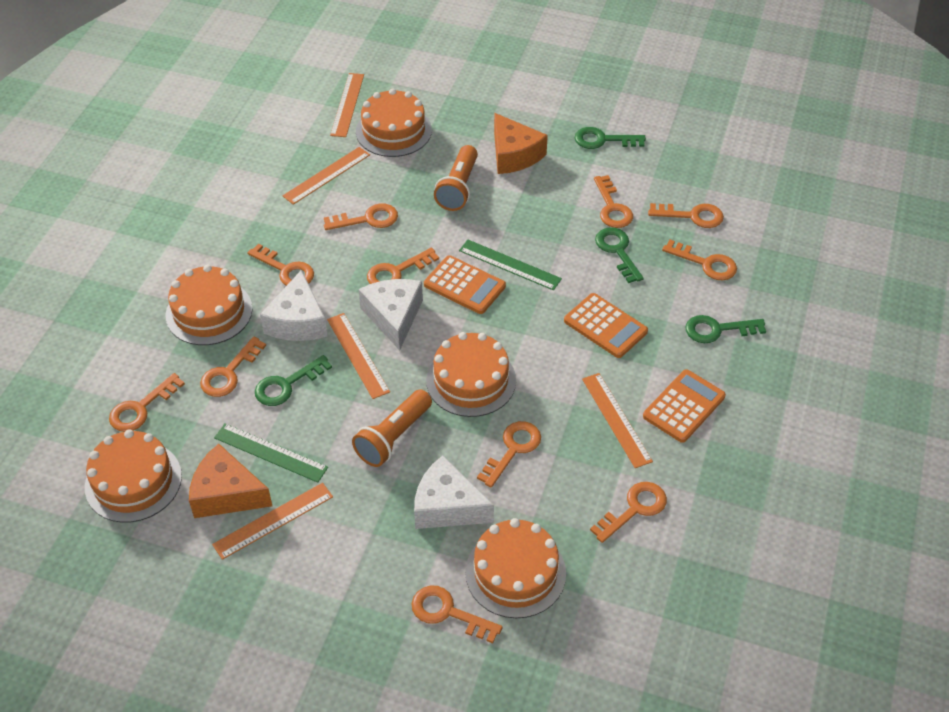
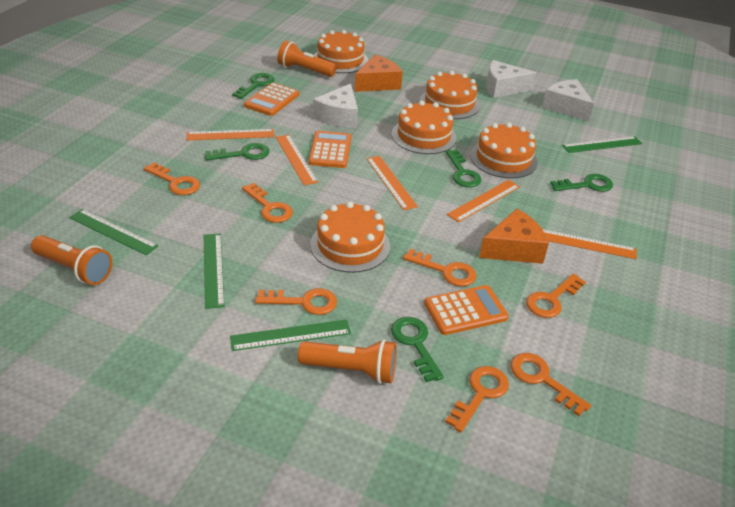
green key: [255,355,332,406] [575,127,646,149] [595,227,644,283] [685,315,766,343] = 4 -> [205,143,269,160] [232,73,275,99] [391,317,444,382] [446,150,481,187] [550,174,613,192] = 5
green ruler: [214,424,328,483] [459,240,562,290] = 2 -> [69,209,159,256] [203,233,225,309] [230,319,351,351] [562,136,642,153] = 4
orange flashlight: [352,389,432,467] [434,145,478,211] = 2 -> [31,235,112,285] [277,40,337,77] [298,339,397,384] = 3
orange key: [109,373,185,432] [200,337,266,397] [247,243,314,286] [324,203,398,230] [367,248,439,284] [411,585,502,643] [477,421,541,488] [590,482,667,543] [594,175,633,228] [648,203,724,228] [662,240,737,280] = 11 -> [143,162,200,195] [242,183,293,223] [255,288,337,315] [403,249,477,287] [445,366,509,432] [510,353,591,416] [526,273,586,318] = 7

